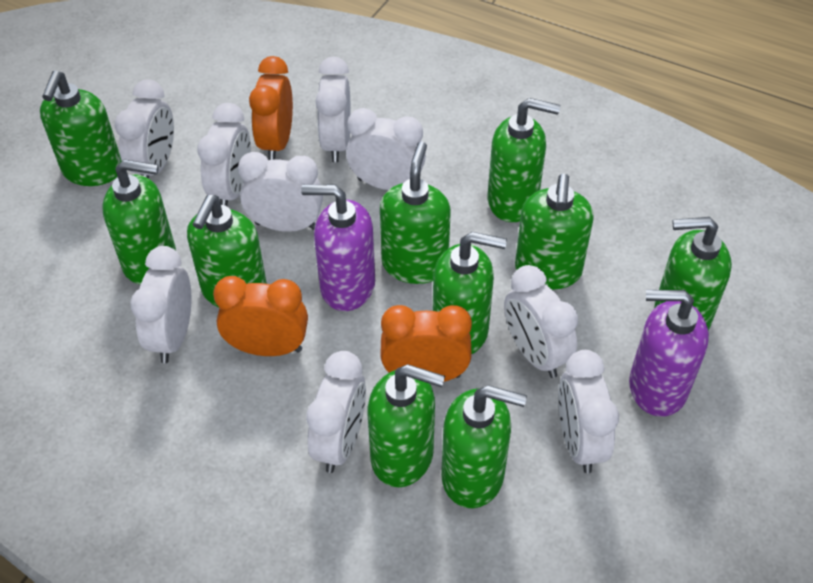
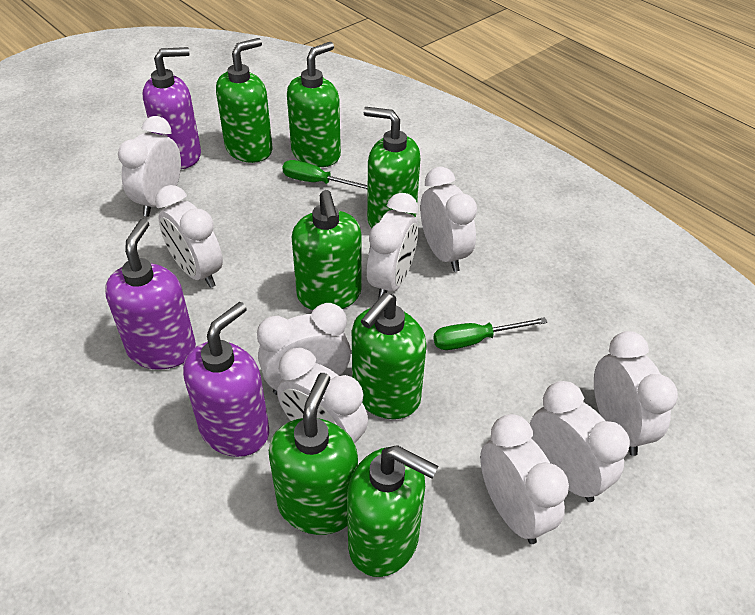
green screwdriver: none = 0 -> [282,160,368,189] [433,317,547,350] = 2
green soap dispenser: [40,71,122,186] [102,159,176,285] [187,195,267,308] [368,364,445,487] [380,142,451,284] [433,232,507,354] [441,385,527,508] [487,98,560,222] [515,174,594,289] [654,217,732,331] = 10 -> [216,38,273,163] [269,373,358,535] [287,42,341,167] [292,190,361,310] [347,445,438,577] [352,292,427,419] [363,107,420,228] = 7
orange clock: [213,276,308,356] [249,56,293,160] [380,305,472,382] = 3 -> none = 0
purple soap dispenser: [301,185,375,311] [629,290,709,417] = 2 -> [105,219,196,370] [143,47,201,169] [183,302,269,457] = 3

